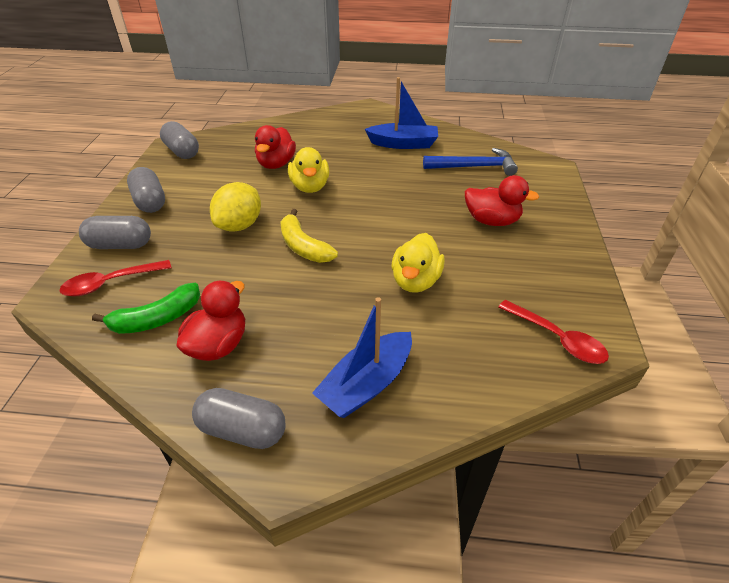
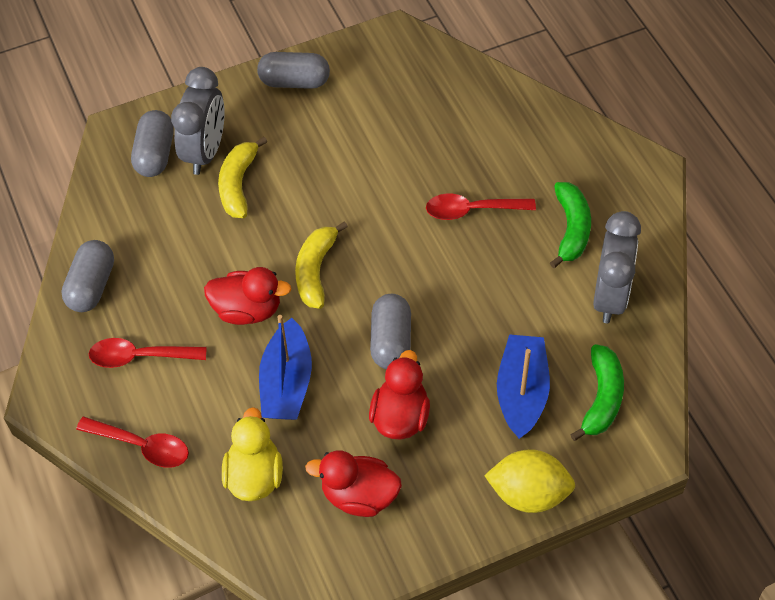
blue hammer: [423,148,518,176] = 1 -> none = 0
green banana: [92,283,200,334] = 1 -> [550,182,591,268] [570,344,624,441] = 2
grey clock: none = 0 -> [171,67,225,175] [593,211,641,323] = 2
red spoon: [59,260,171,297] [498,300,609,364] = 2 -> [76,416,189,468] [89,338,207,368] [426,194,536,220] = 3
yellow banana: [280,209,338,263] = 1 -> [218,137,267,218] [295,221,348,309] = 2
yellow duck: [288,147,329,193] [392,233,445,293] = 2 -> [222,407,283,501] = 1

